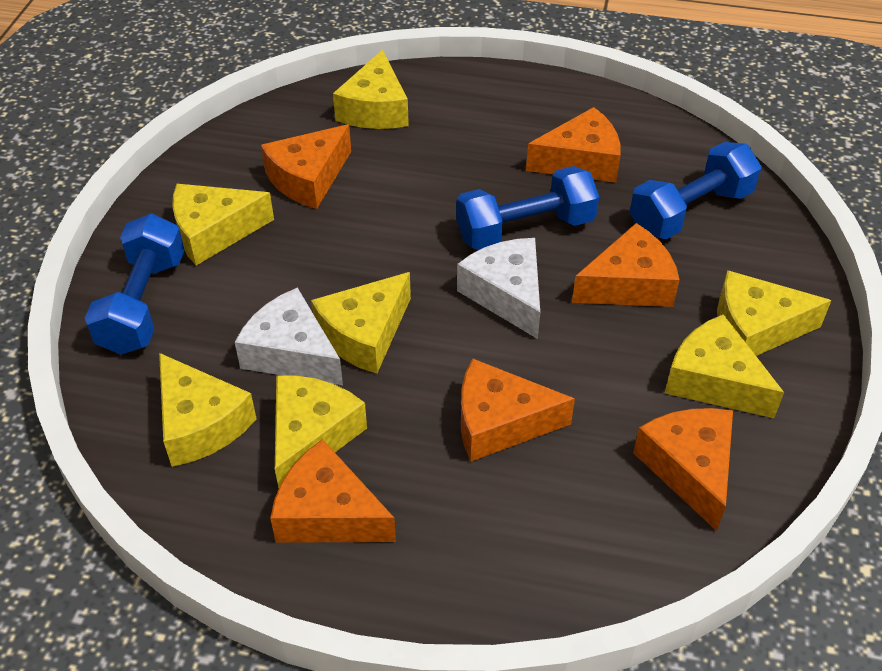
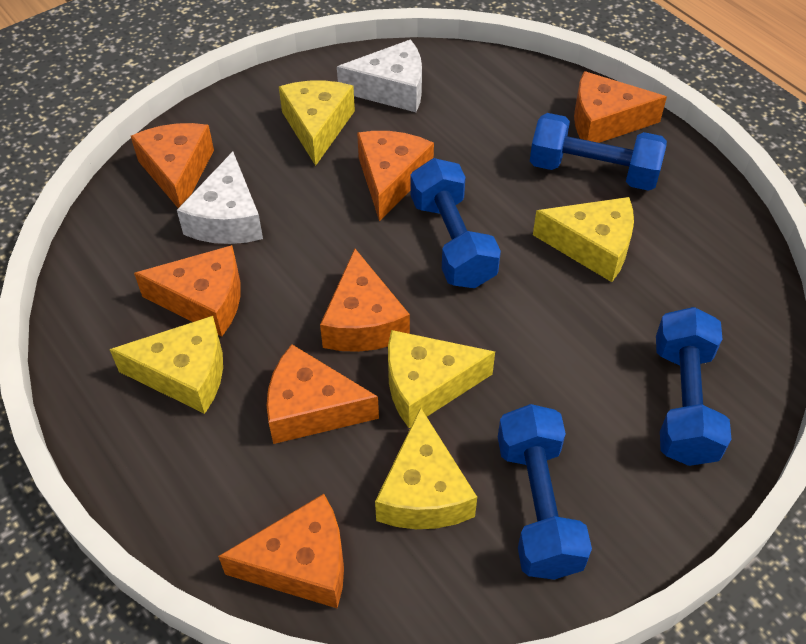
blue dumbbell: [85,214,185,355] [456,166,599,250] [630,142,762,239] = 3 -> [411,158,501,288] [498,404,592,580] [530,113,667,191] [656,307,732,466] = 4
orange cheese: [261,124,351,209] [270,439,396,543] [461,359,575,461] [526,107,621,183] [572,223,680,307] [633,408,733,531] = 6 -> [131,123,214,208] [134,245,241,336] [218,494,344,608] [267,344,379,444] [320,249,410,352] [357,131,434,221] [574,71,667,143] = 7
yellow cheese: [159,353,257,467] [172,184,274,265] [275,375,367,488] [311,272,411,374] [333,50,409,129] [665,314,784,418] [717,270,832,356] = 7 -> [110,316,223,414] [279,80,355,166] [375,407,477,529] [388,330,495,428] [533,197,634,282] = 5

